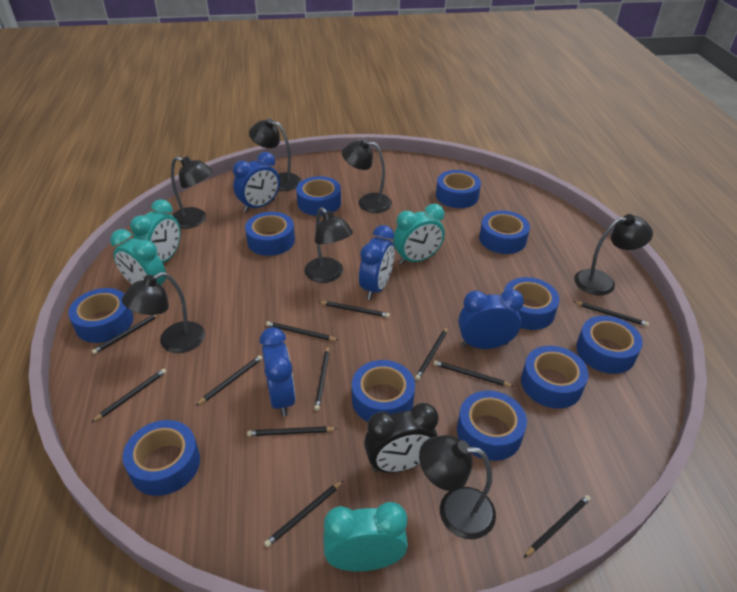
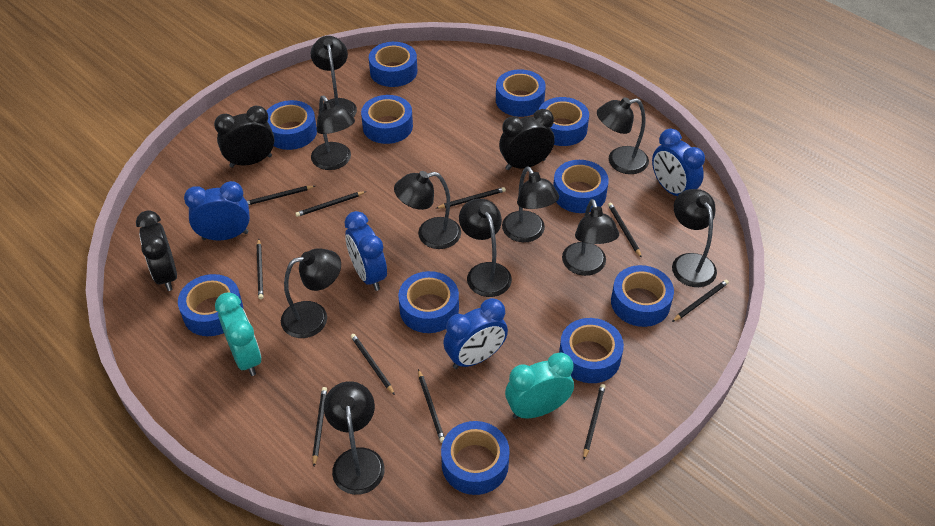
black clock: [364,403,439,473] = 1 -> [136,210,177,291] [214,105,275,168] [499,109,555,170] = 3
black lamp: [122,272,205,353] [171,156,212,229] [249,118,301,191] [304,207,353,283] [342,139,392,213] [419,435,496,539] [574,214,653,295] = 7 -> [281,248,341,338] [311,36,357,117] [311,96,355,170] [324,381,385,495] [394,171,461,249] [459,199,512,297] [502,166,559,242] [562,199,619,276] [597,97,649,174] [672,189,717,287] = 10
black pencil: [92,314,160,354] [92,369,167,422] [196,355,263,406] [247,426,337,436] [264,481,343,547] [266,321,338,341] [314,346,330,411] [319,301,390,318] [415,327,448,380] [433,360,514,387] [524,495,591,557] [573,301,649,327] = 12 -> [247,186,315,205] [257,238,263,299] [295,191,366,217] [312,387,327,466] [351,334,395,395] [418,369,444,443] [437,187,506,209] [583,384,605,459] [608,203,642,258] [672,280,729,322] = 10
turquoise clock: [110,229,166,285] [130,199,180,263] [323,502,408,572] [393,204,445,265] = 4 -> [215,292,261,376] [505,353,574,419] = 2

